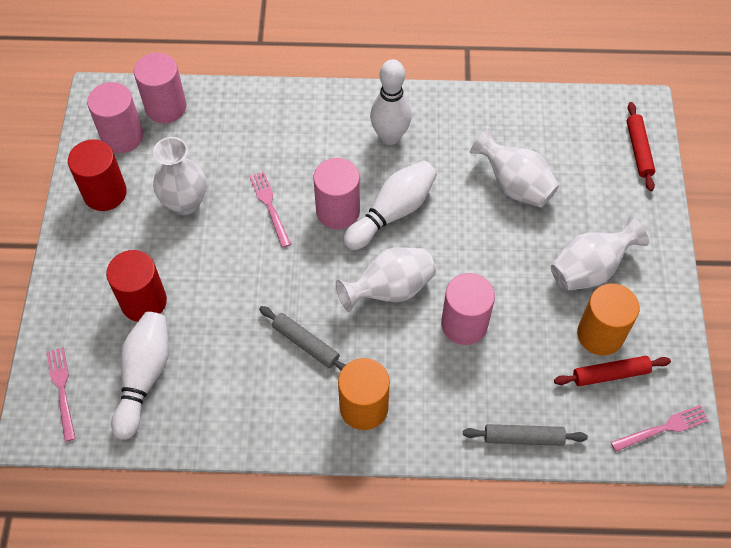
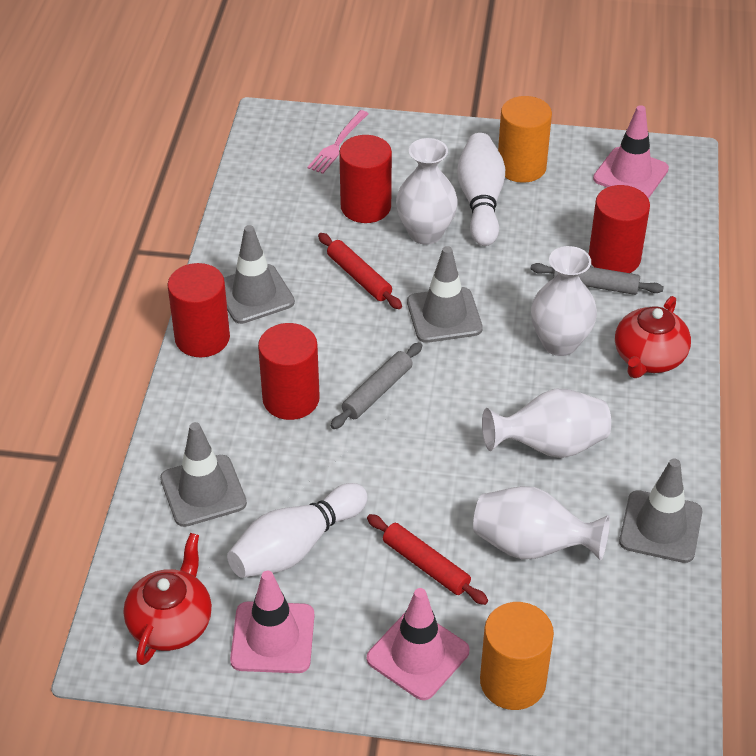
grey traffic cone: none = 0 -> [160,422,247,527] [224,225,295,324] [407,246,483,343] [619,458,702,563] = 4
pink cylinder: [87,82,143,153] [134,53,187,123] [314,158,360,229] [441,273,495,345] = 4 -> none = 0
pink fork: [47,347,76,442] [249,171,291,248] [611,405,709,452] = 3 -> [307,110,369,174] = 1
pink traffic cone: none = 0 -> [230,571,314,673] [367,588,470,700] [593,105,669,198] = 3
red cylinder: [68,140,127,211] [106,250,167,322] = 2 -> [168,263,230,357] [258,323,320,420] [339,135,392,223] [589,185,650,273] = 4
red teapot: none = 0 -> [124,533,212,665] [615,296,691,378] = 2
white bowling pin: [111,312,169,440] [343,160,437,250] [370,59,412,145] = 3 -> [227,483,368,578] [457,133,505,246] = 2

